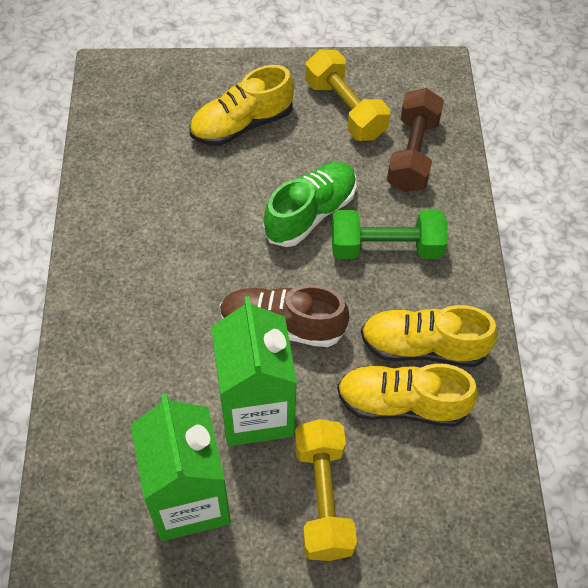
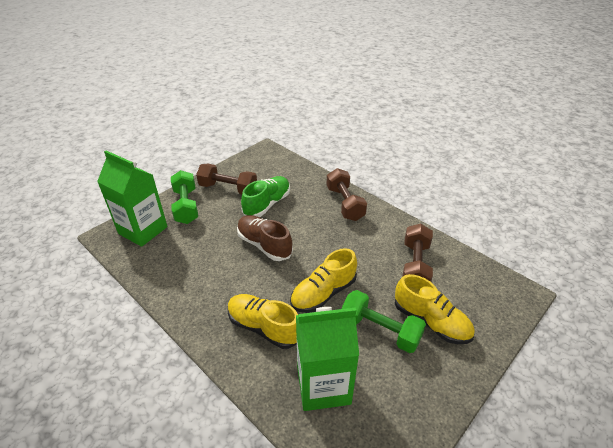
brown dumbbell: [387,88,444,192] = 1 -> [196,164,257,194] [327,168,367,221] [402,223,433,282] = 3
green dumbbell: [332,210,448,259] = 1 -> [171,170,198,224] [342,290,426,353] = 2
yellow dumbbell: [295,419,357,561] [305,49,390,141] = 2 -> none = 0

